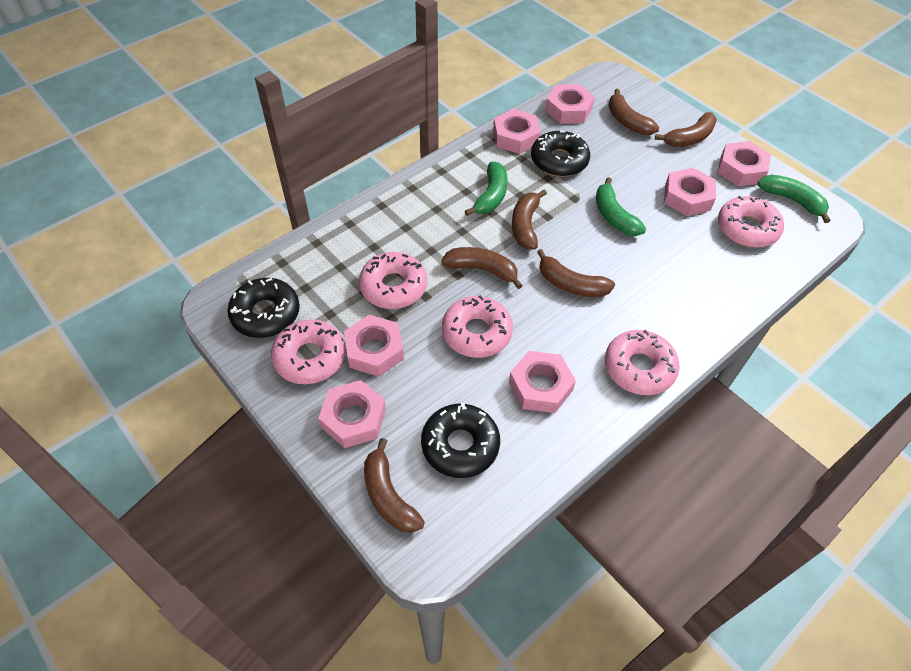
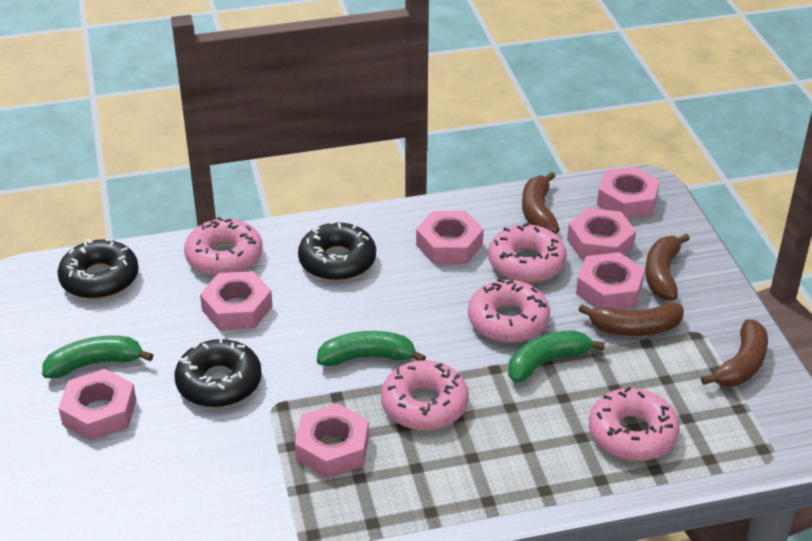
brown banana: [364,438,425,533] [441,247,523,289] [512,190,547,249] [537,249,615,297] [608,89,659,135] [655,112,717,147] = 6 -> [522,172,560,234] [578,303,684,336] [645,234,690,300] [701,319,768,387] = 4

